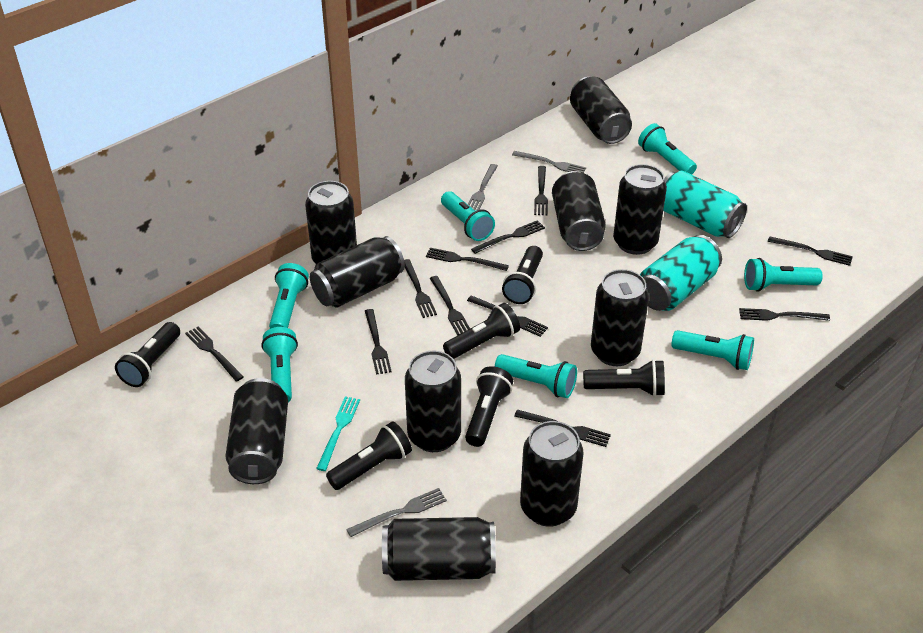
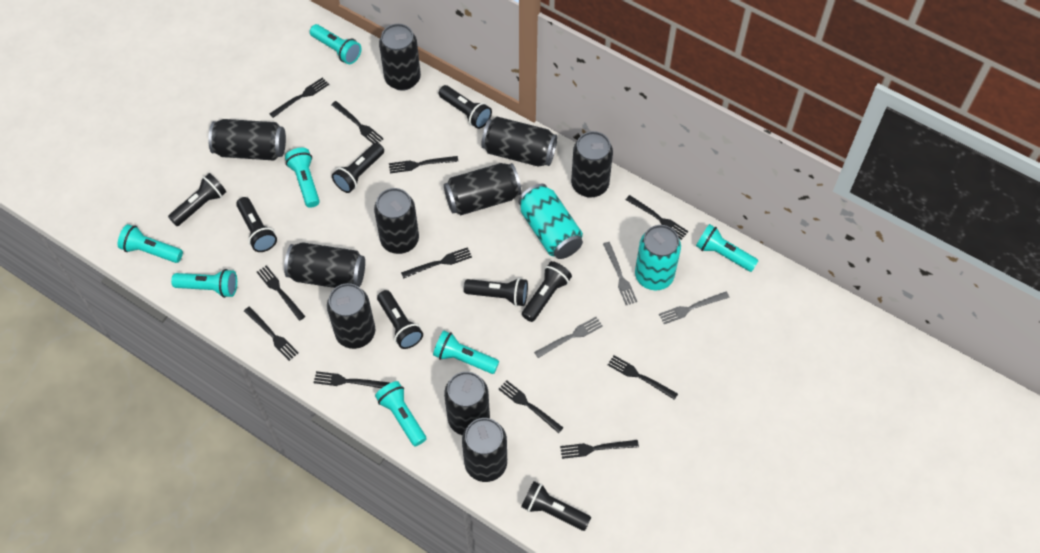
black flashlight: [115,322,180,387] [326,421,412,490] [443,303,520,359] [465,366,513,447] [502,246,543,304] [583,359,665,397] = 6 -> [168,173,226,226] [236,197,277,252] [332,143,384,193] [377,290,423,349] [439,85,492,129] [464,278,528,306] [521,481,591,531] [522,261,572,322] = 8
turquoise fork: [316,396,360,471] = 1 -> none = 0

